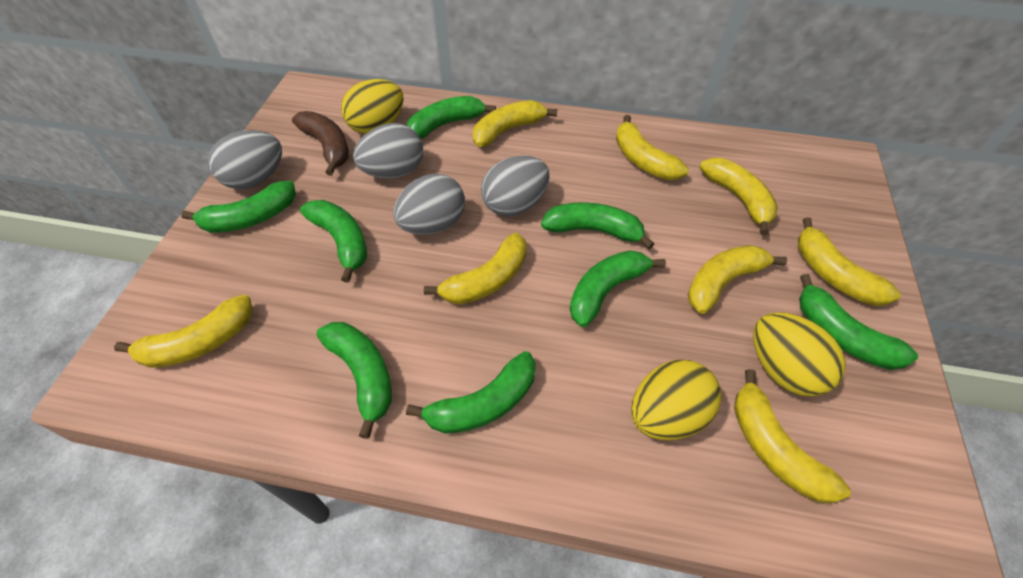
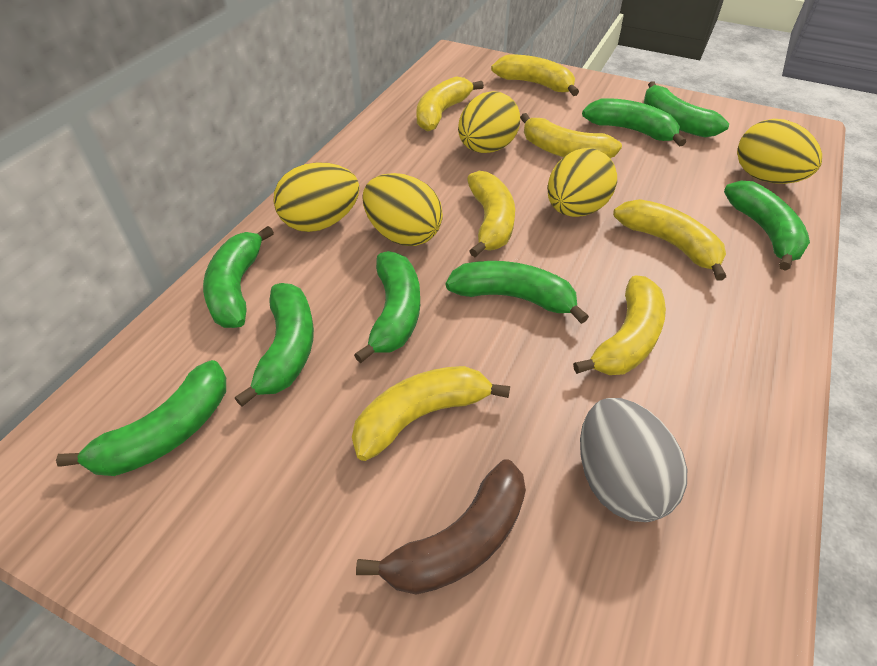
grey egg: [208,130,282,189] [353,123,423,178] [393,173,465,235] [481,156,550,216] = 4 -> [580,398,687,522] = 1
yellow banana: [114,295,253,368] [424,233,526,304] [473,100,557,147] [616,115,689,180] [688,245,787,314] [699,158,778,235] [734,369,851,504] [798,217,901,306] = 8 -> [352,366,510,461] [417,76,484,132] [467,171,515,258] [491,54,579,96] [520,113,622,158] [573,275,666,375] [613,199,726,281] = 7
yellow egg: [341,79,404,134] [631,360,721,440] [753,312,845,397] = 3 -> [273,162,360,232] [363,173,443,246] [458,91,520,153] [547,148,617,217] [737,119,822,184] = 5

